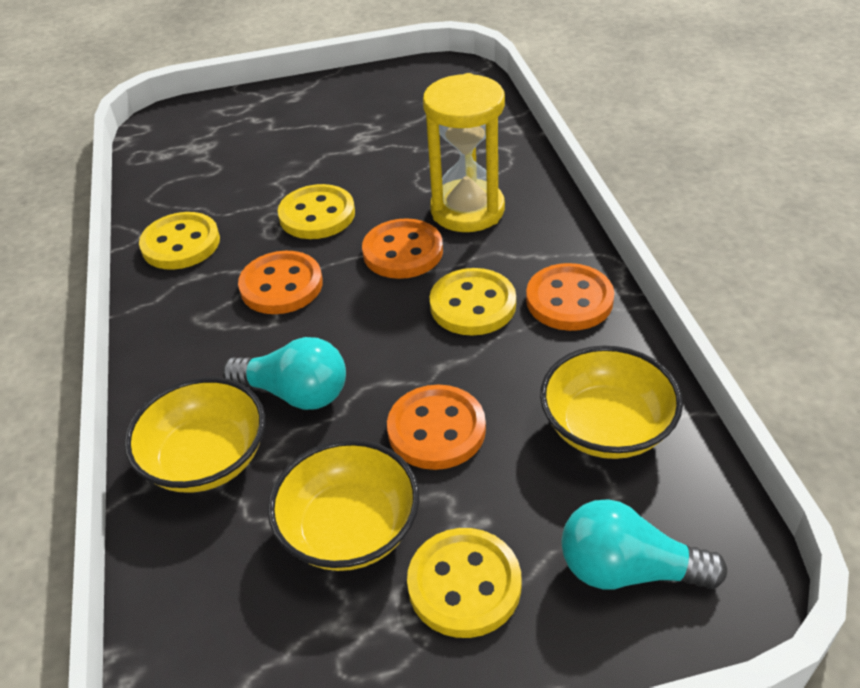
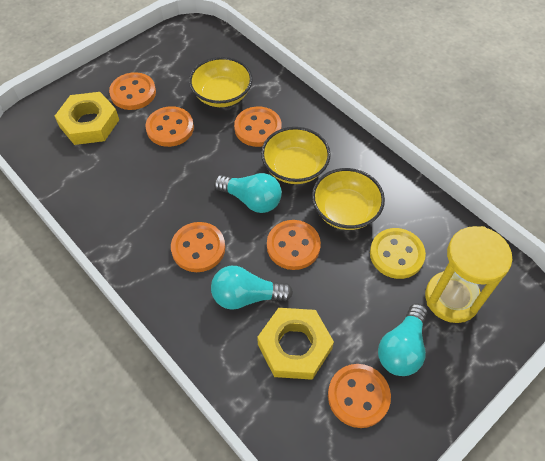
orange button: [238,251,323,314] [362,218,443,279] [387,385,486,470] [526,263,614,331] = 4 -> [109,72,156,110] [145,106,194,147] [171,222,225,272] [234,107,282,147] [267,220,321,270] [328,364,391,428] = 6
turquoise light bulb: [222,337,346,410] [561,499,727,589] = 2 -> [211,266,293,310] [214,173,282,213] [378,303,427,376] = 3
yellow button: [139,212,220,270] [278,184,355,239] [407,528,522,638] [429,268,516,335] = 4 -> [370,228,426,279] = 1
yellow nut: none = 0 -> [55,92,119,145] [257,308,334,380] = 2

